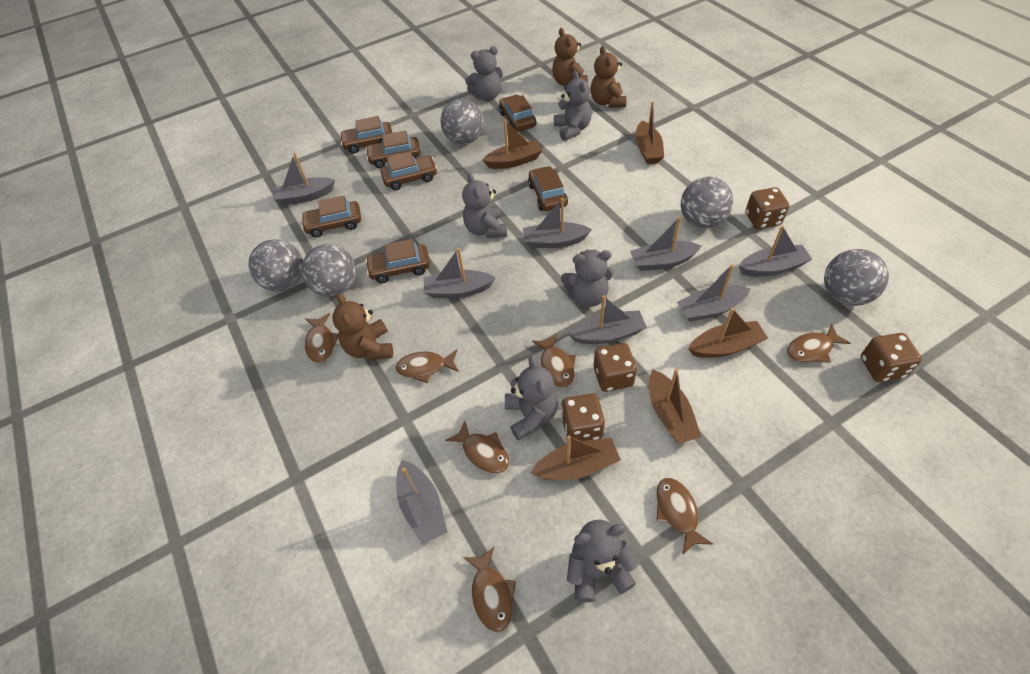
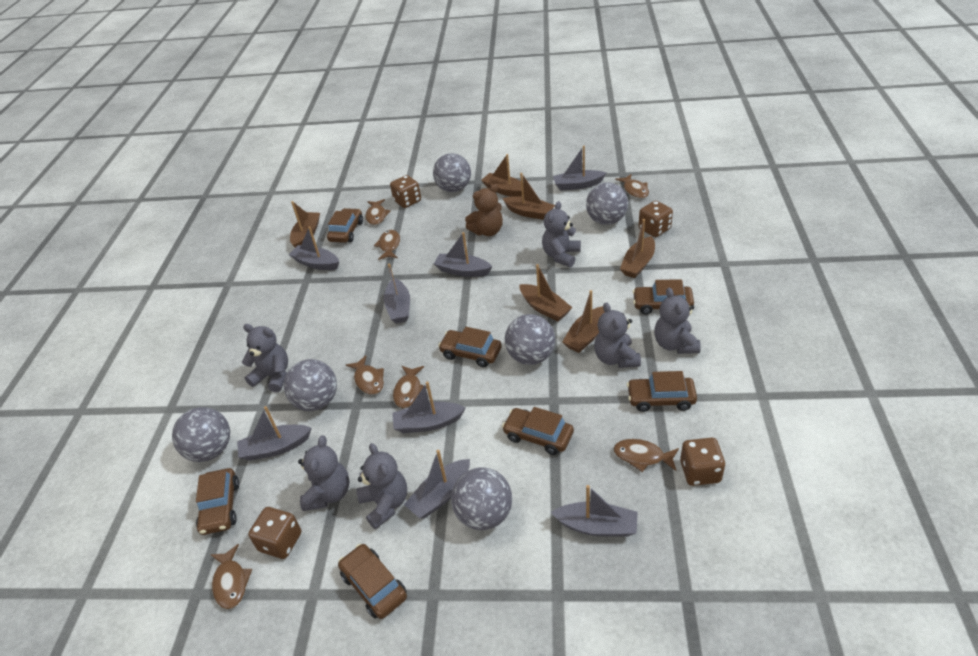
brown boat: [482,119,543,169] [531,435,621,480] [635,101,664,164] [649,369,701,444] [688,308,768,358] = 5 -> [290,201,320,247] [481,154,524,197] [502,173,555,220] [519,264,573,321] [562,290,605,353] [620,219,655,278] = 6
brown teddy bear: [332,293,393,360] [552,28,588,85] [590,46,627,108] = 3 -> [465,184,503,236] = 1
grey ball: [248,239,303,291] [301,244,356,297] [441,99,484,145] [681,177,733,228] [824,249,889,306] = 5 -> [172,407,230,462] [284,359,337,411] [433,153,471,192] [451,467,512,530] [505,314,555,365] [586,182,628,225] = 6

